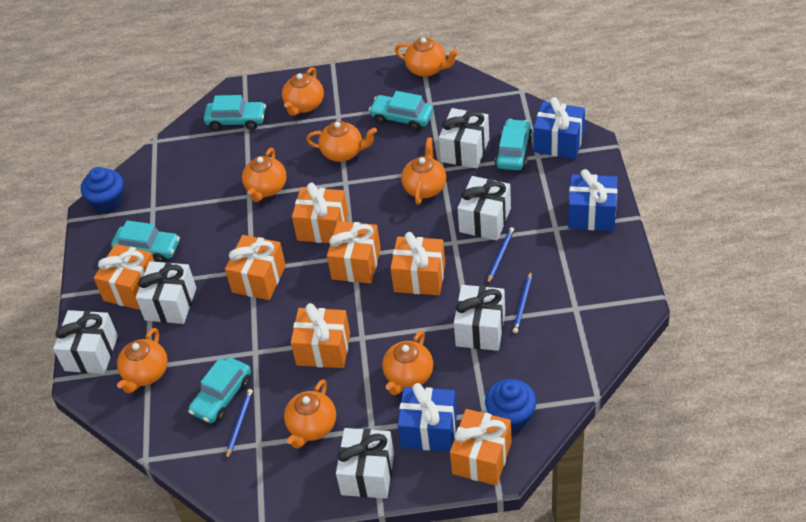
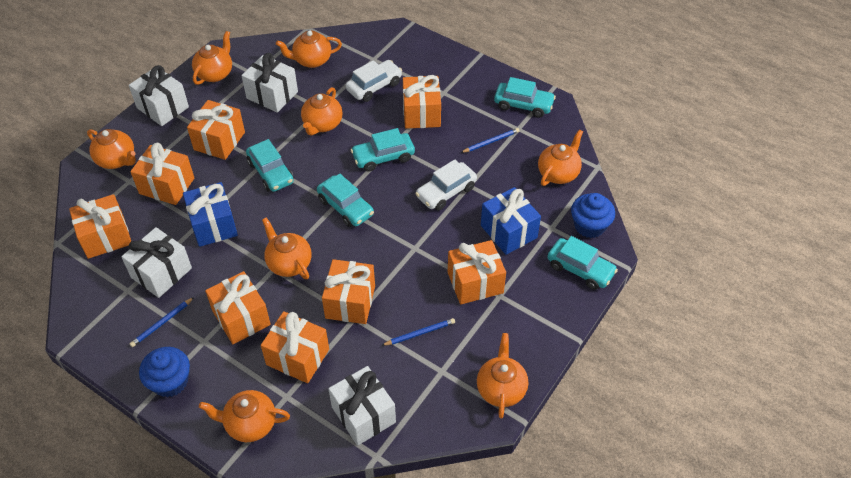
blue gift: [397,383,457,451] [533,97,585,159] [568,169,618,231] = 3 -> [183,182,238,247] [481,187,541,255] = 2
orange gift: [94,244,155,310] [225,235,286,300] [291,303,350,368] [292,183,348,243] [327,221,381,284] [390,232,445,295] [450,409,512,486] = 7 -> [69,194,131,259] [130,142,194,205] [187,100,245,160] [205,271,271,344] [261,311,329,383] [322,259,375,324] [403,75,441,129] [448,240,506,304] = 8
white car: none = 0 -> [346,60,402,102] [415,159,477,211] = 2
white gift: [53,310,118,374] [136,261,196,324] [336,428,394,499] [439,108,489,168] [454,285,505,351] [457,176,511,240] = 6 -> [121,227,192,298] [129,65,189,126] [241,53,298,113] [328,366,396,446] = 4

